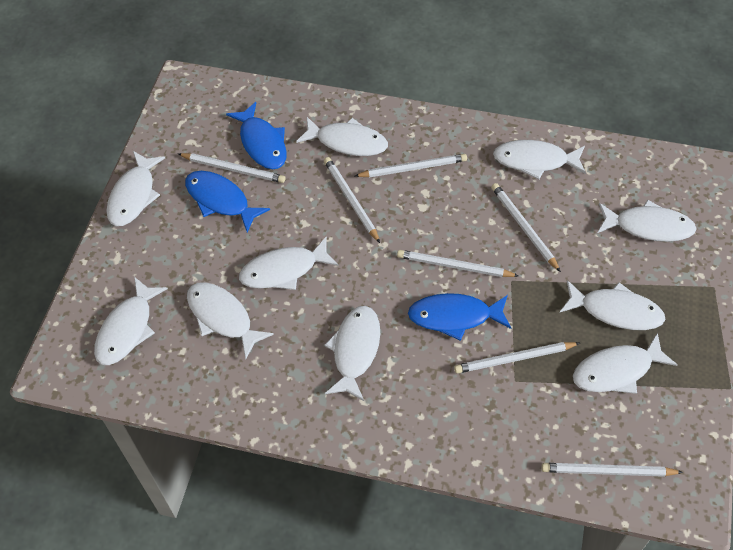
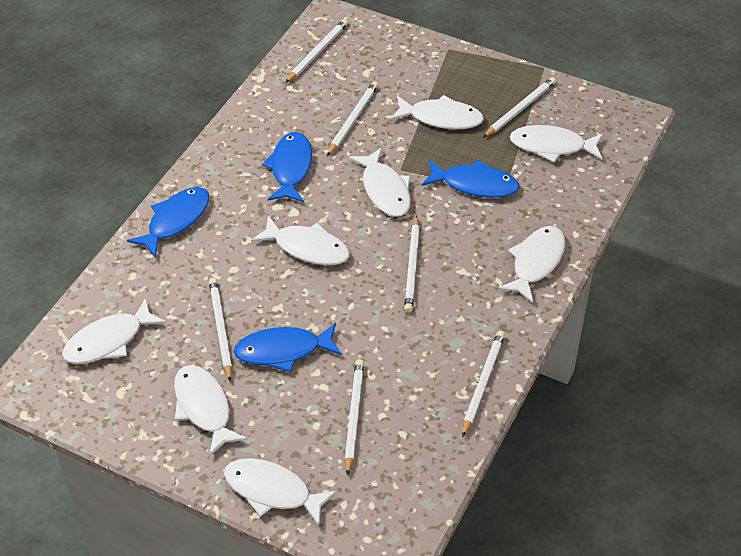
blue fish: [185,171,270,233] [226,102,287,169] [408,293,511,341] = 3 -> [127,187,210,258] [233,323,342,372] [262,132,312,202] [422,159,520,198] = 4
white fish: [94,277,168,365] [106,151,165,226] [187,282,274,359] [239,236,339,290] [296,117,388,156] [324,306,380,401] [493,140,586,180] [560,280,665,330] [573,333,677,394] [598,199,697,242] = 10 -> [62,298,166,364] [174,365,248,456] [224,458,338,526] [251,215,350,265] [349,148,411,217] [390,95,484,129] [498,226,566,303] [510,125,603,163] = 8

